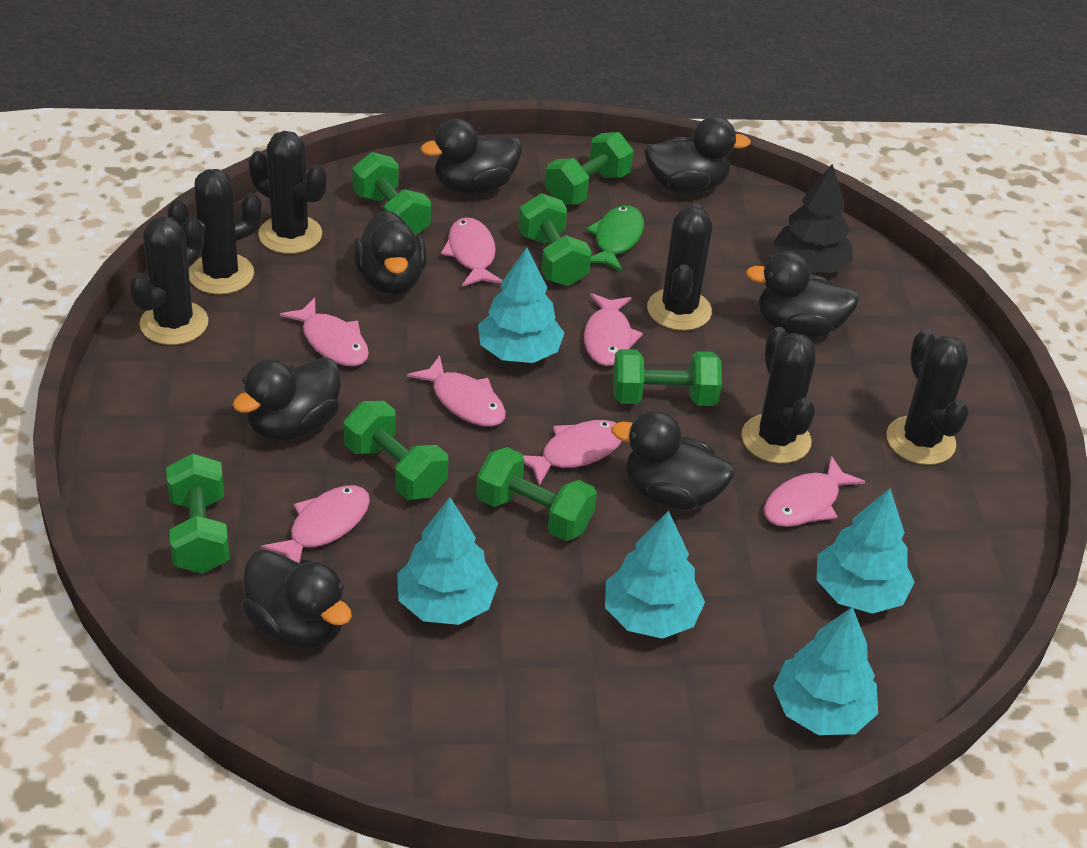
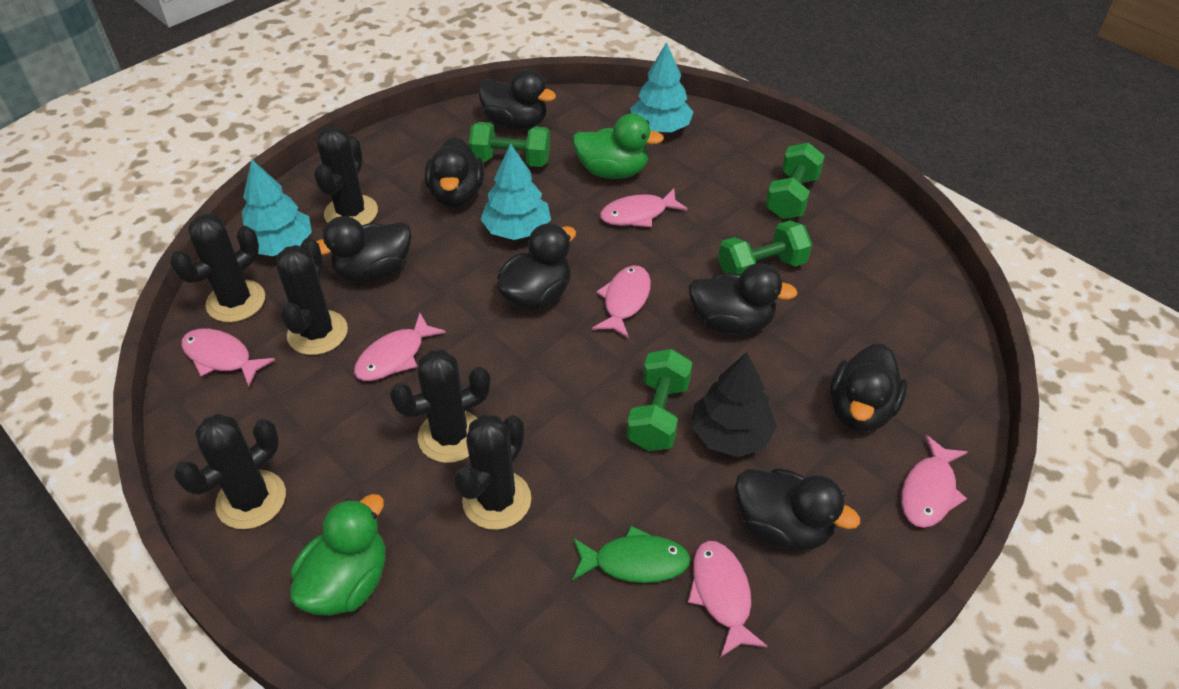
green duck: none = 0 -> [290,494,385,616] [573,114,664,179] = 2
green dumbbell: [166,454,229,574] [344,401,448,500] [352,152,431,235] [476,447,597,541] [519,193,592,286] [545,132,634,205] [613,349,722,406] = 7 -> [469,122,550,167] [627,349,692,451] [718,220,812,275] [766,142,825,219] = 4
pink fish: [261,485,370,563] [280,298,369,366] [407,355,506,427] [441,217,502,287] [523,420,622,486] [584,293,643,366] [764,456,865,527] = 7 -> [181,329,275,387] [354,313,446,381] [592,266,651,339] [600,188,688,227] [688,541,768,657] [901,435,968,528] = 6
turquoise tree: [397,497,498,625] [478,247,564,363] [605,511,705,639] [773,607,878,735] [816,488,915,614] = 5 -> [242,159,312,256] [480,143,551,240] [631,42,693,132] = 3

